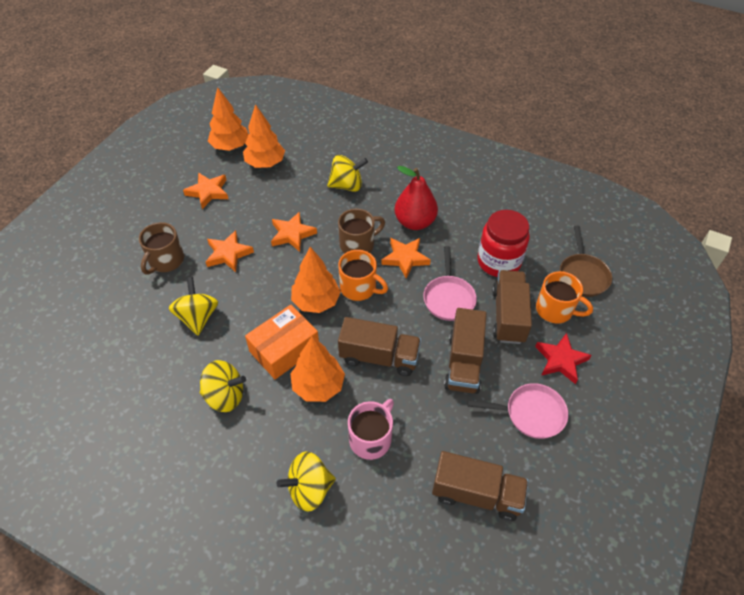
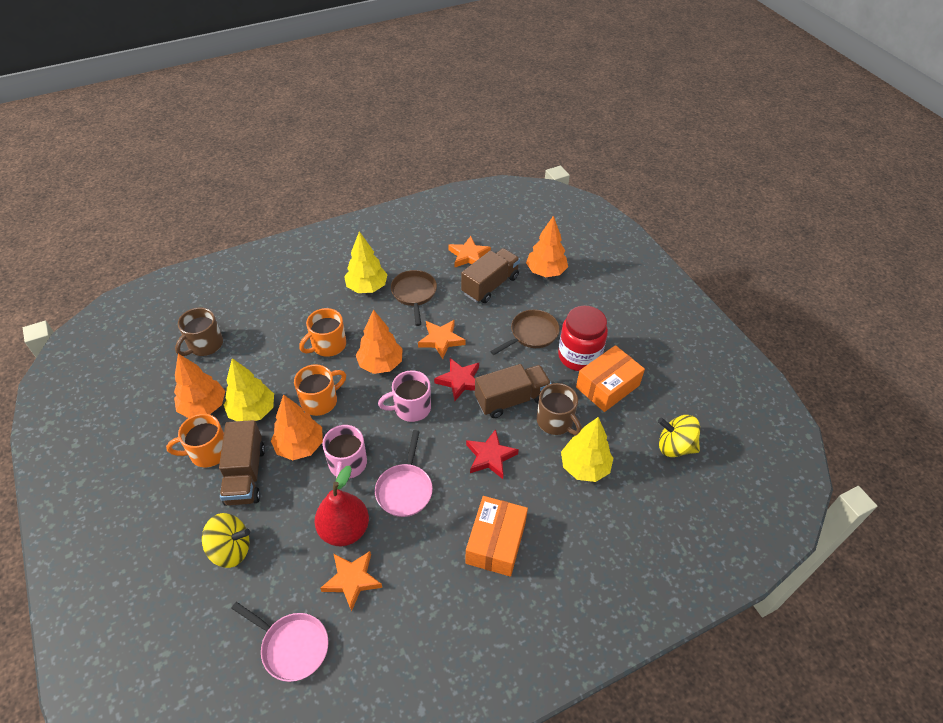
brown pan: [560,226,612,297] = 1 -> [391,270,437,326] [490,310,560,355] = 2
brown truck: [338,317,421,376] [432,451,529,521] [444,308,487,394] [492,270,532,344] = 4 -> [219,420,265,506] [461,248,520,303] [475,364,552,418] = 3
orange box: [245,305,319,379] = 1 -> [465,496,528,577] [576,345,645,412] = 2
orange mug: [338,250,388,301] [536,271,593,324] = 2 -> [166,414,224,468] [294,364,346,416] [299,308,346,357] = 3
orange star: [183,172,228,209] [206,230,254,272] [271,211,317,252] [381,238,431,278] = 4 -> [320,551,382,612] [418,320,465,359] [448,236,491,267] = 3
pink mug: [348,399,394,460] = 1 -> [322,425,367,479] [378,370,431,422] = 2
red star: [535,333,592,384] = 1 -> [434,358,479,401] [466,429,519,479] = 2
yellow spinning top: [169,277,218,335] [200,360,246,412] [277,451,336,512] [327,155,368,192] = 4 -> [202,513,250,568] [658,415,700,457] = 2
yellow tree: none = 0 -> [224,358,274,421] [344,231,388,293] [561,417,613,482] = 3

